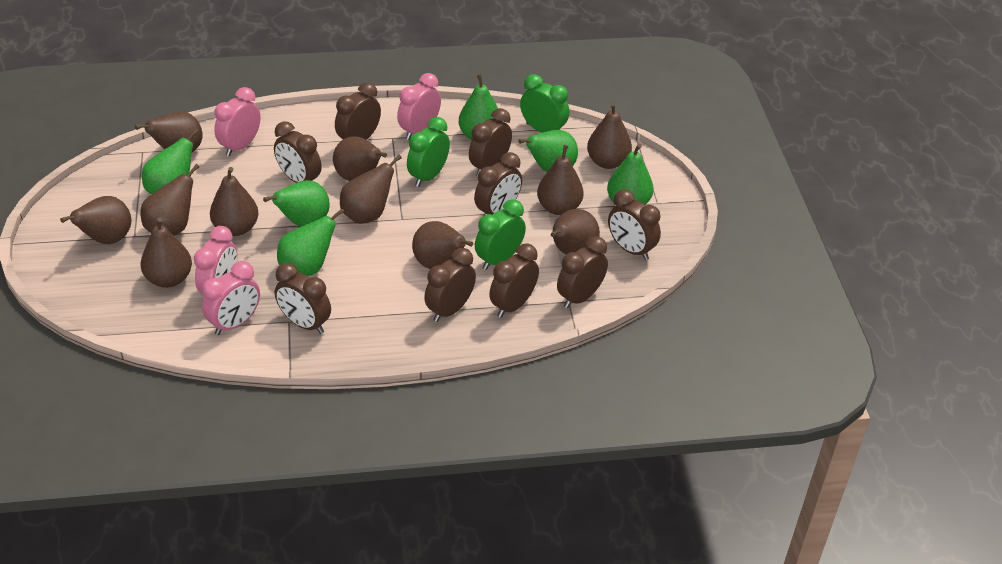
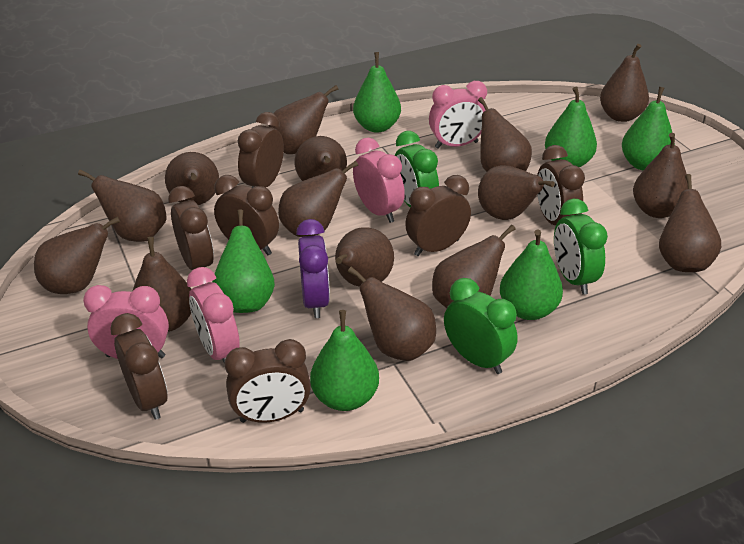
brown clock: [274,121,322,183] [275,263,331,334] [335,82,381,140] [424,248,476,322] [469,108,512,176] [474,152,522,216] [489,243,539,318] [557,236,608,308] [608,189,661,260] = 9 -> [110,313,167,420] [168,186,214,270] [214,175,279,255] [225,339,311,423] [238,112,284,188] [405,175,471,256] [537,145,585,226] = 7
brown pear: [60,196,131,244] [135,111,203,152] [141,164,199,236] [141,218,192,288] [210,167,259,236] [333,136,387,181] [340,155,402,224] [412,221,473,269] [537,145,584,215] [551,209,600,254] [587,103,632,169] = 11 -> [34,216,120,294] [78,169,167,242] [133,237,191,332] [165,152,219,205] [268,85,338,154] [278,161,358,237] [295,136,347,181] [335,227,394,287] [348,267,436,361] [432,225,516,308] [478,97,532,172] [478,165,555,220] [600,44,649,122] [633,133,688,218] [659,174,721,272] = 15
purple clock: none = 0 -> [296,219,330,318] = 1

